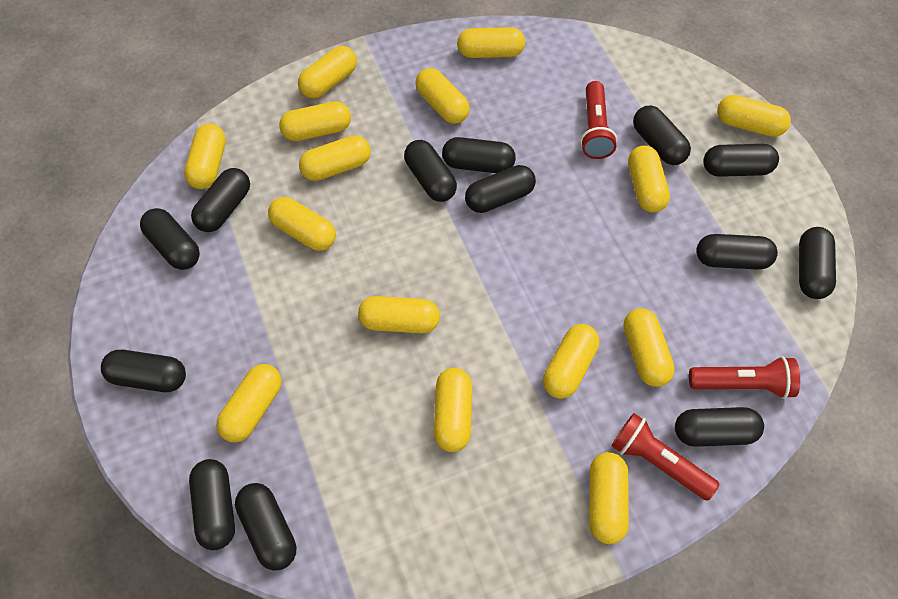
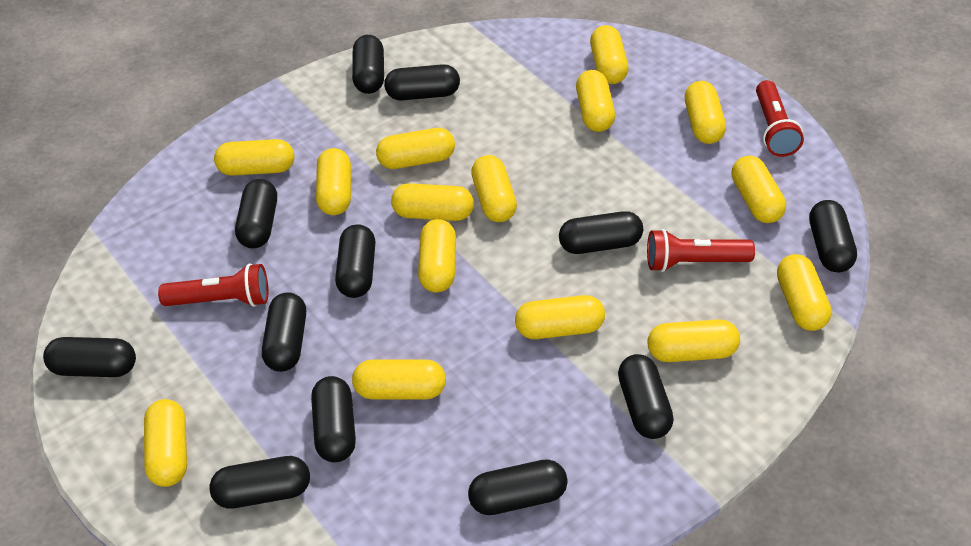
black capsule: [101,350,186,392] [140,208,200,270] [189,459,235,550] [191,168,250,232] [235,483,296,571] [404,140,457,202] [442,137,516,173] [465,165,536,213] [633,105,691,165] [675,407,764,447] [696,234,778,270] [703,144,779,177] [799,227,836,299] = 13 -> [43,337,136,377] [209,456,310,509] [235,179,277,248] [262,292,306,372] [311,376,356,462] [335,224,376,298] [352,35,384,94] [384,64,460,100] [468,459,568,515] [559,211,643,254] [618,354,674,439] [809,200,857,273] = 12

